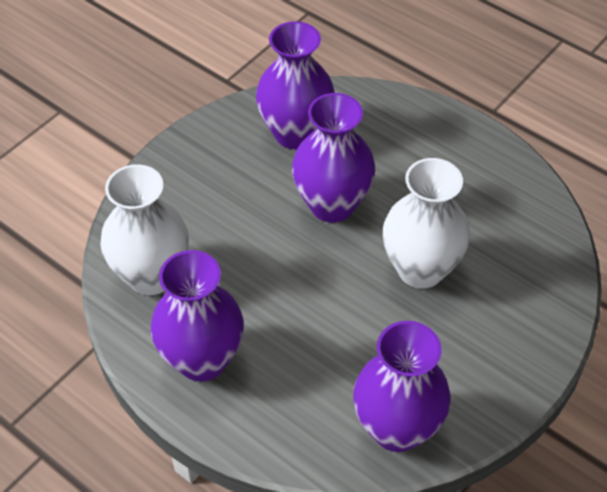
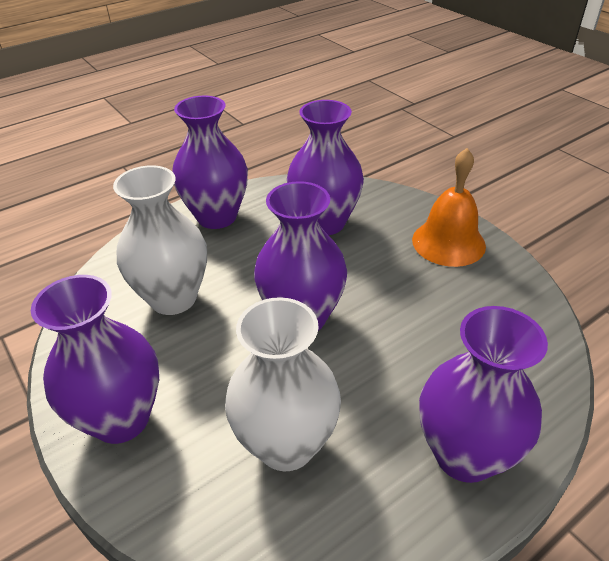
orange bell: none = 0 -> [412,148,486,267] = 1
purple vase: [151,250,244,382] [256,21,335,149] [292,93,375,223] [353,321,451,452] = 4 -> [31,275,159,444] [172,95,248,229] [254,181,347,331] [287,100,364,235] [419,306,548,483] = 5

